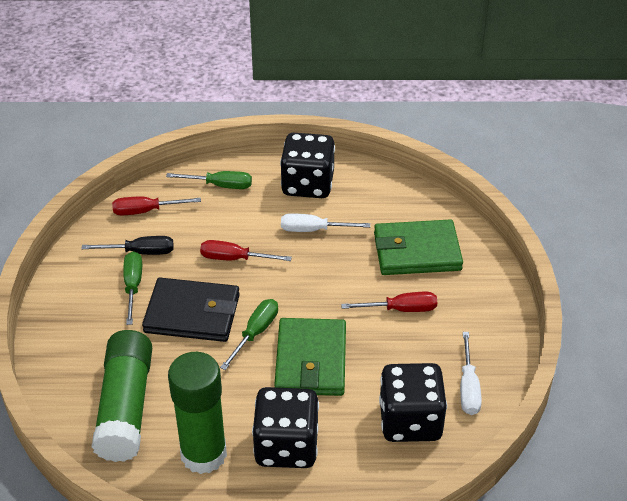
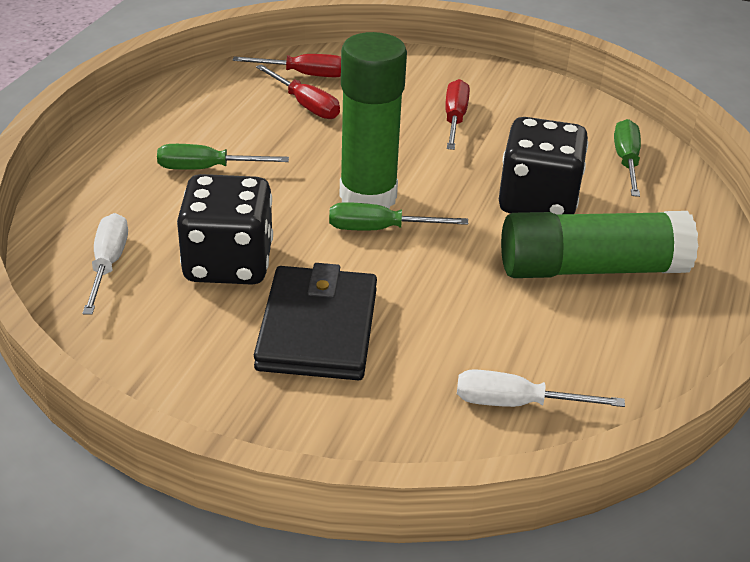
black dice: [252,387,319,468] [280,133,335,198] [379,363,447,442] = 3 -> [177,174,273,285] [499,117,588,214] = 2
black screwdriver: [81,236,174,255] = 1 -> none = 0
green wallet: [274,318,346,396] [374,219,463,275] = 2 -> none = 0

